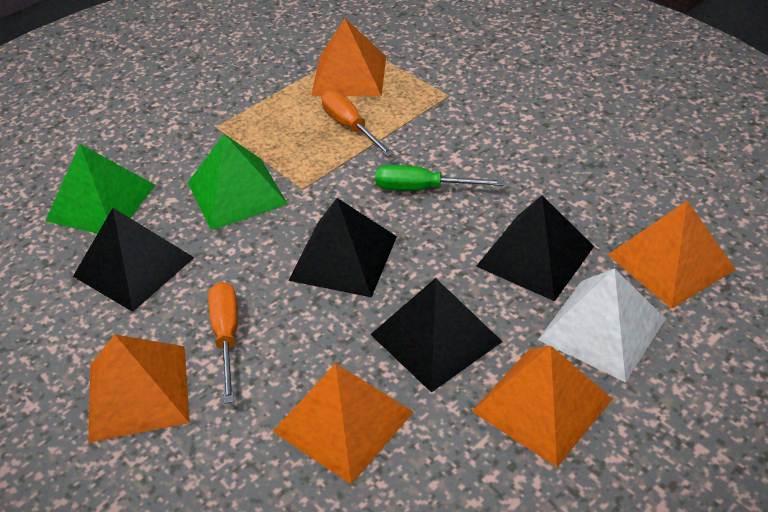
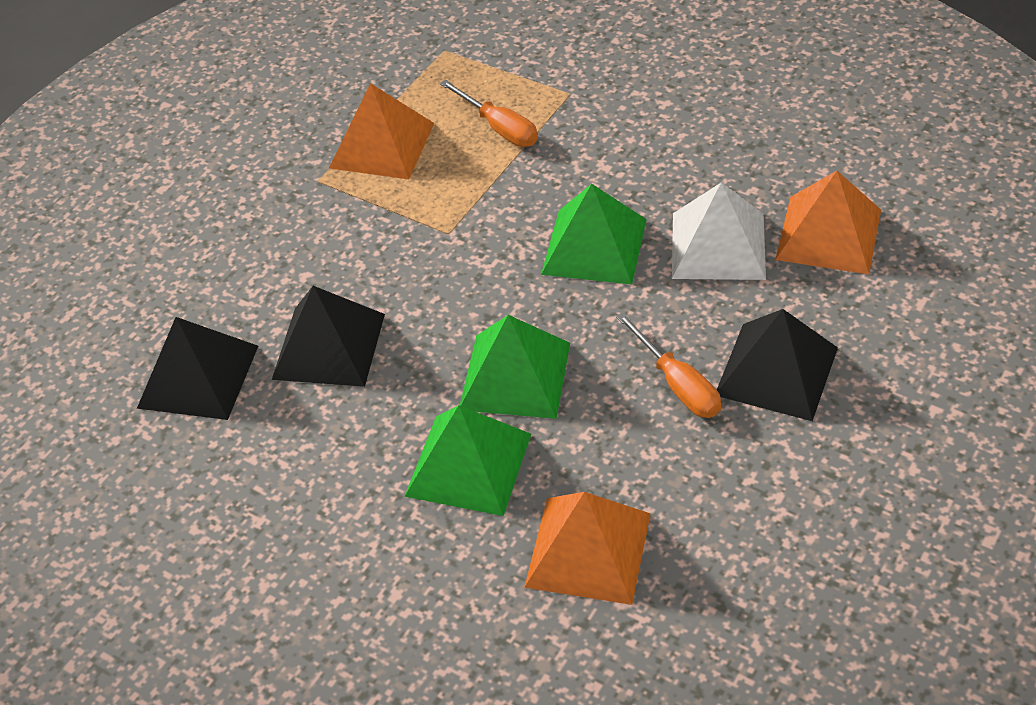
black pyramid: [73,208,194,312] [288,198,397,297] [370,278,503,393] [476,195,594,301] = 4 -> [137,317,258,420] [272,286,385,387] [717,309,838,421] = 3
green pyramid: [45,144,155,234] [188,134,288,231] = 2 -> [404,405,531,516] [460,315,570,419] [541,184,647,285] = 3
green screwdriver: [375,165,504,191] = 1 -> none = 0
orange pyramid: [88,334,190,443] [272,363,414,484] [311,18,386,96] [472,346,612,467] [608,200,736,309] = 5 -> [329,83,434,179] [524,492,651,605] [775,171,881,274] = 3

